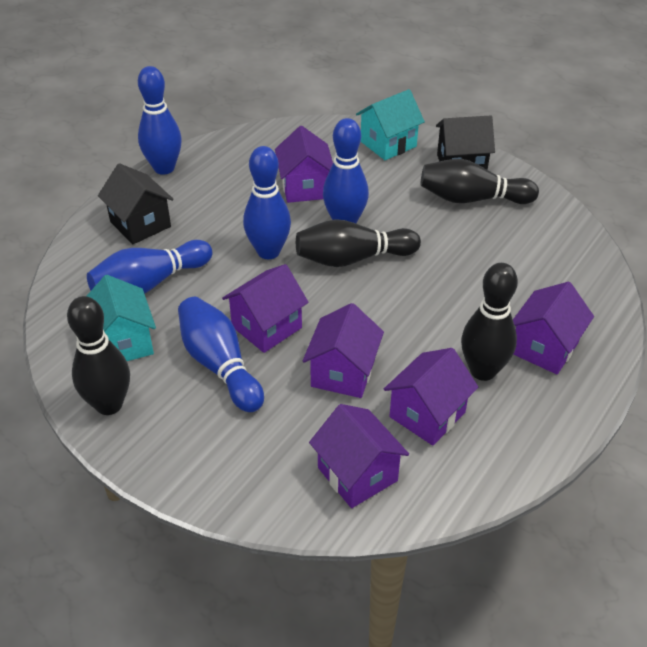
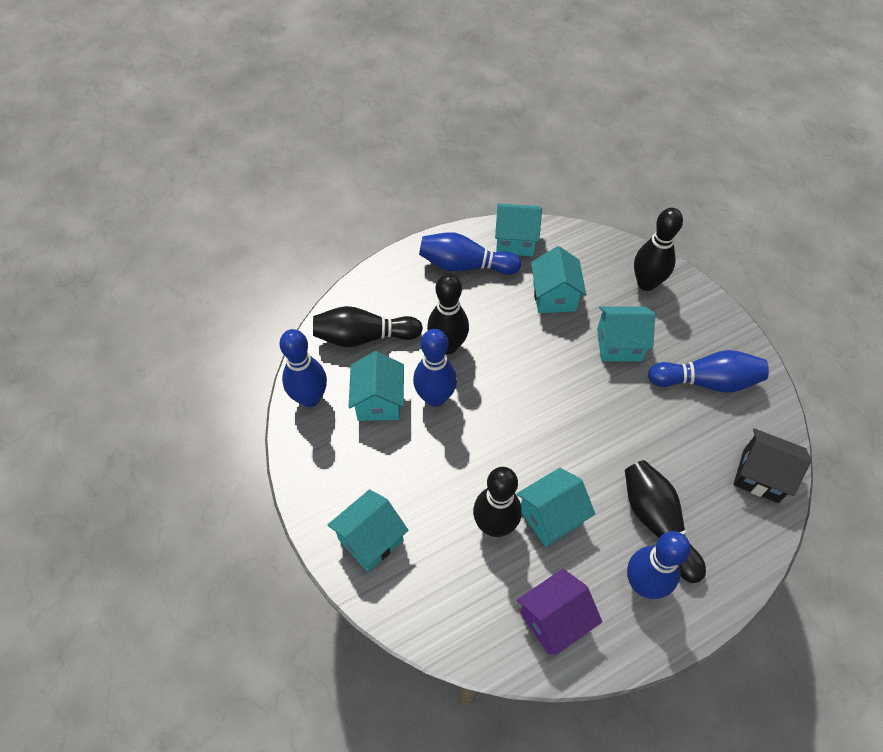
black bowling pin: [67,296,130,415] [296,219,421,267] [421,159,539,204] [461,263,518,381] = 4 -> [313,306,423,347] [427,274,469,354] [473,467,522,537] [625,460,706,583] [634,208,683,291] = 5
black house: [98,163,174,244] [436,115,495,170] = 2 -> [733,428,812,503] = 1
purple house: [222,264,308,353] [275,126,333,203] [303,303,384,398] [309,404,409,508] [384,348,478,445] [513,282,594,374] = 6 -> [517,569,602,655] = 1
turquoise house: [87,275,156,361] [356,89,425,160] = 2 -> [328,489,409,572] [349,351,404,421] [495,203,542,256] [516,468,595,547] [531,246,586,313] [597,306,655,362] = 6

